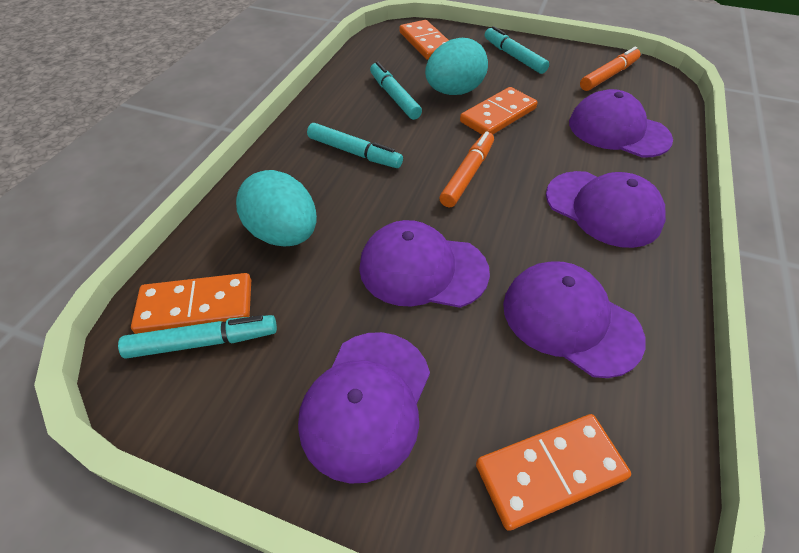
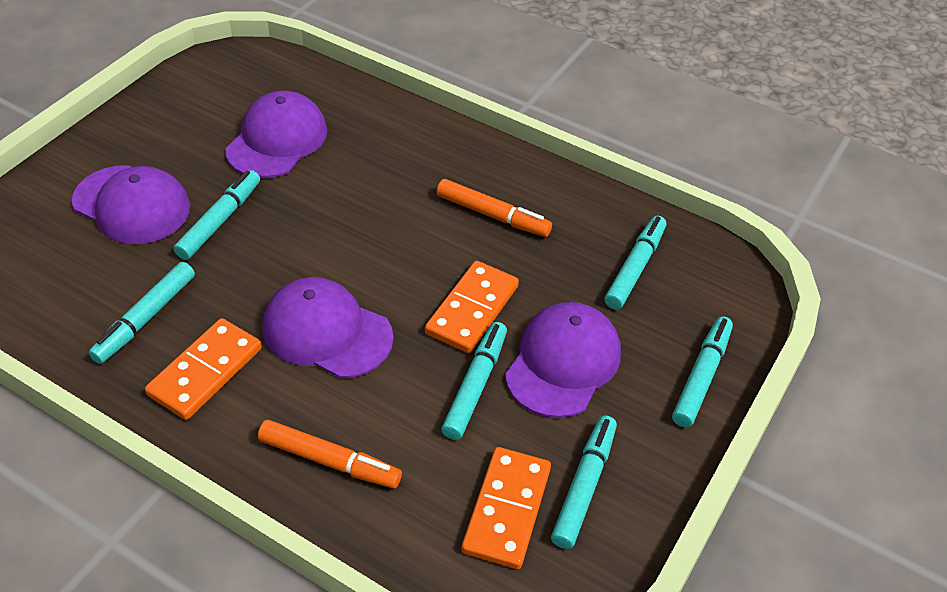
orange domino: [131,273,251,334] [400,20,449,60] [460,87,538,135] [476,414,631,531] = 4 -> [145,318,262,420] [425,261,519,353] [462,447,551,569] = 3
purple cap: [298,332,430,484] [359,220,490,308] [503,261,646,378] [546,171,666,248] [569,89,673,158] = 5 -> [72,165,190,244] [225,91,327,178] [262,277,394,379] [505,302,621,418] = 4
turquoise egg: [236,170,317,247] [425,38,488,95] = 2 -> none = 0
turquoise marker: [118,315,277,359] [307,123,403,168] [370,61,422,120] [485,26,549,74] = 4 -> [89,262,195,364] [174,170,260,260] [441,322,507,440] [551,416,617,549] [604,216,666,309] [672,316,733,427] = 6

